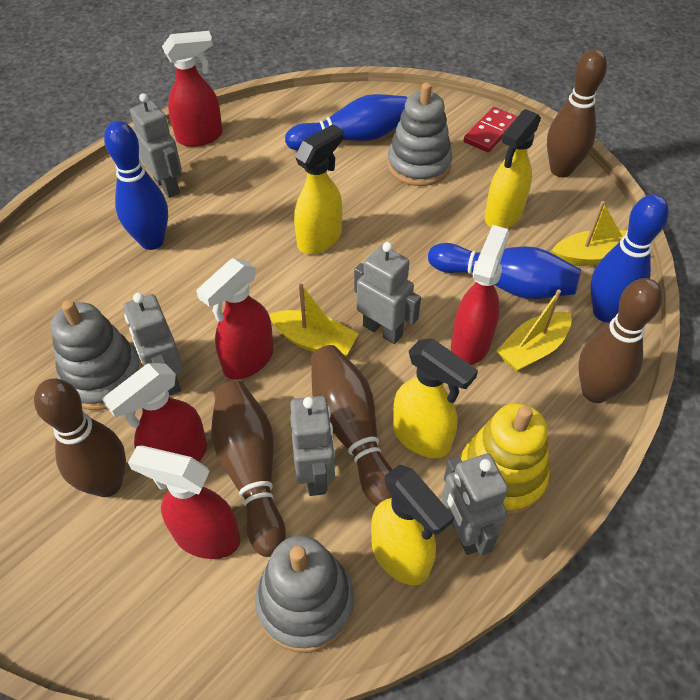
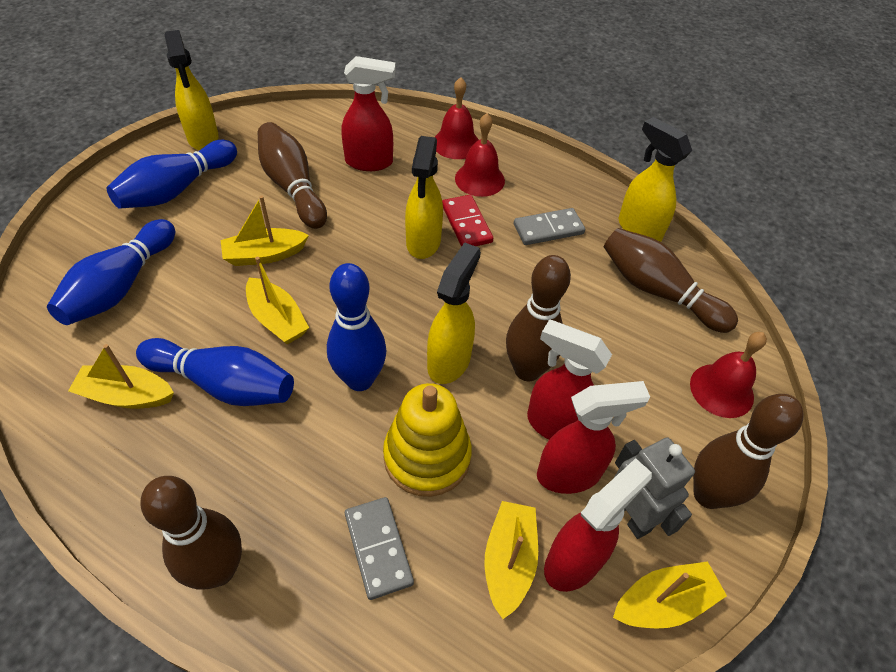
grey domino: none = 0 -> [345,497,414,600] [514,208,585,245] = 2
grey robot: [123,293,184,396] [130,93,182,198] [290,396,335,496] [354,242,421,344] [442,453,508,556] = 5 -> [614,437,695,539] = 1
grey stacking toy: [51,300,142,410] [255,536,354,653] [388,82,452,186] = 3 -> none = 0
red bell: none = 0 -> [435,77,479,159] [455,113,505,197] [690,332,767,418] = 3
red spray bottle: [102,363,207,462] [128,446,240,559] [162,31,223,147] [196,258,274,380] [451,225,509,365] = 5 -> [341,56,396,171] [527,319,612,440] [537,381,650,494] [544,458,652,592] = 4
yellow boat: [269,284,359,356] [497,290,572,372] [552,201,628,266] = 3 -> [68,344,174,409] [221,195,309,266] [246,257,309,344] [484,501,538,619] [613,561,727,628] = 5

